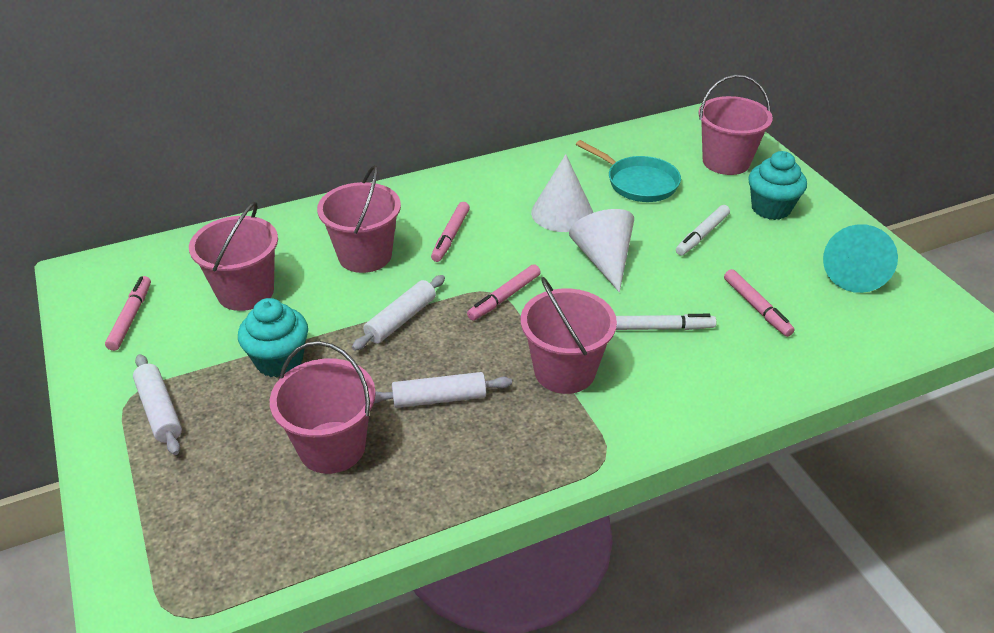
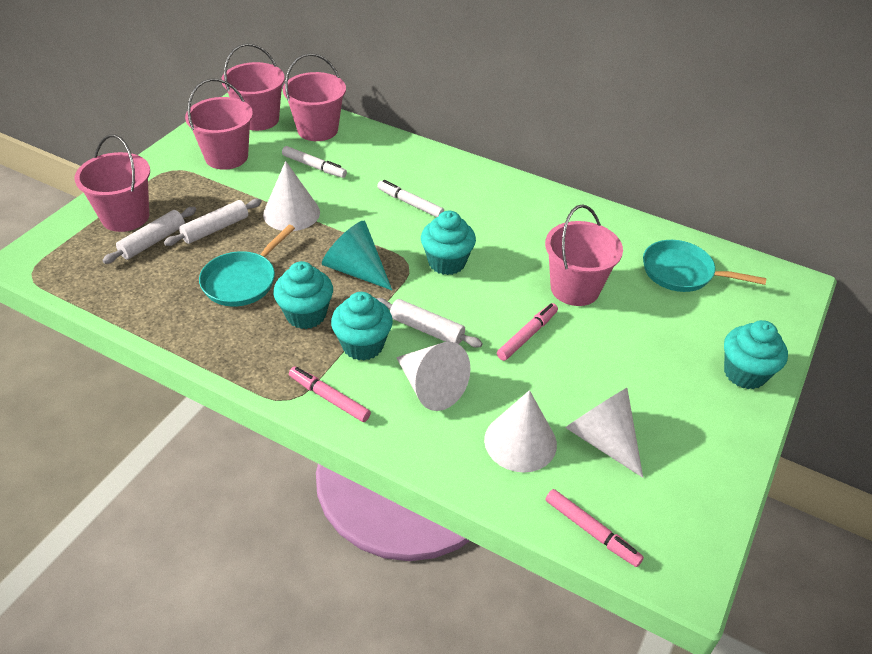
pink marker: [105,276,151,351] [431,202,470,262] [467,264,541,321] [724,269,795,337] = 4 -> [289,366,371,422] [497,303,558,361] [546,489,644,567] = 3
turquoise cupcake: [238,298,308,378] [748,151,807,220] = 2 -> [273,261,333,329] [331,292,393,361] [421,211,476,275] [724,320,788,389] = 4
turquoise pan: [576,140,681,202] = 1 -> [199,225,295,307] [643,240,767,292] = 2
white cone: [531,154,593,232] [569,209,634,293] = 2 -> [263,161,320,231] [396,342,471,411] [484,390,557,472] [565,388,643,478] = 4

